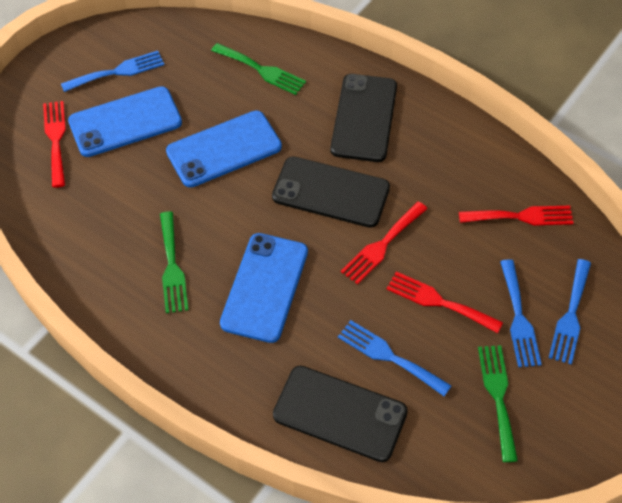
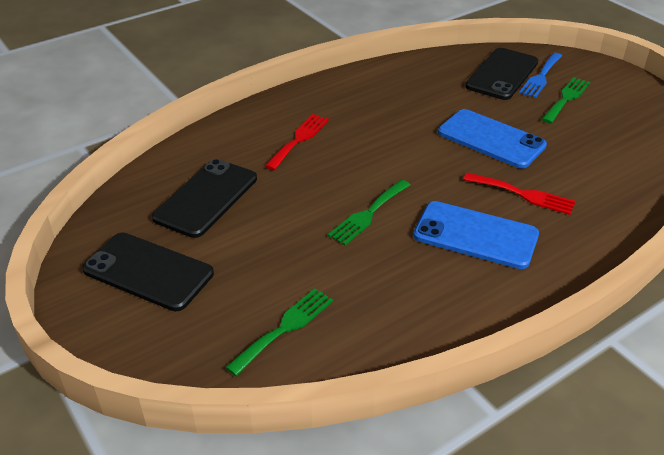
blue fork: [61,51,165,92] [338,320,452,396] [500,259,542,367] [549,259,591,365] = 4 -> [519,53,562,98] = 1
blue phone: [68,86,182,157] [166,110,282,187] [220,233,308,343] = 3 -> [413,201,539,269] [438,109,547,168] = 2
red fork: [43,101,66,188] [341,201,428,285] [387,271,503,333] [459,206,574,226] = 4 -> [265,114,329,170] [463,173,575,215] = 2

